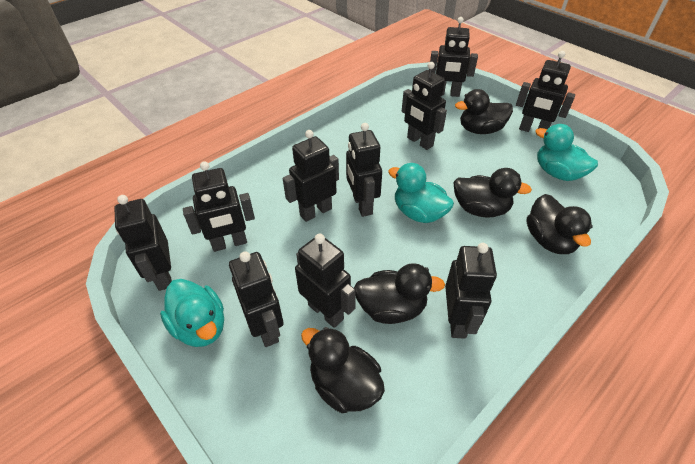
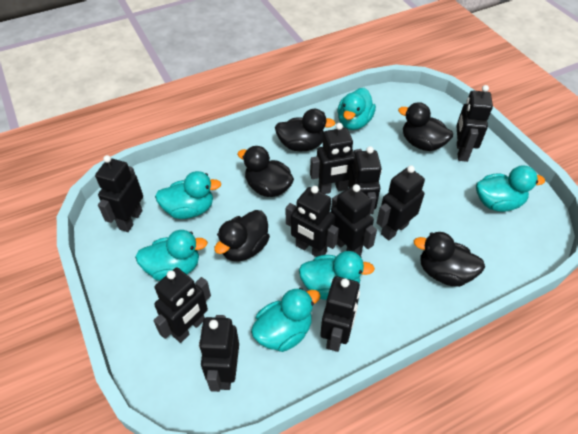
turquoise duck: [160,279,224,347] [388,163,454,223] [535,124,598,181] = 3 -> [135,230,208,281] [155,171,221,219] [251,288,320,352] [299,251,375,300] [337,88,376,130] [476,165,545,212] = 6

